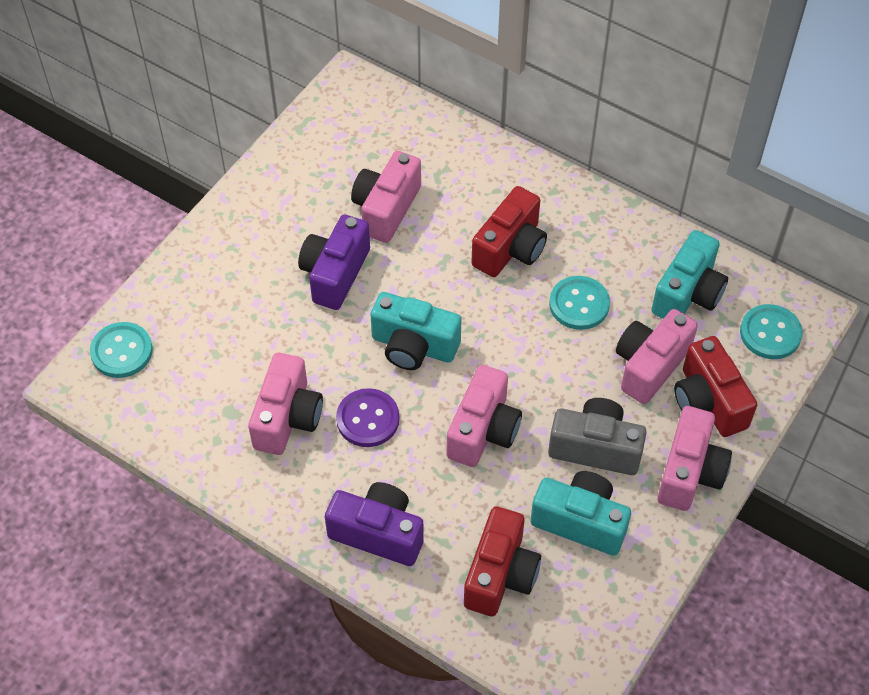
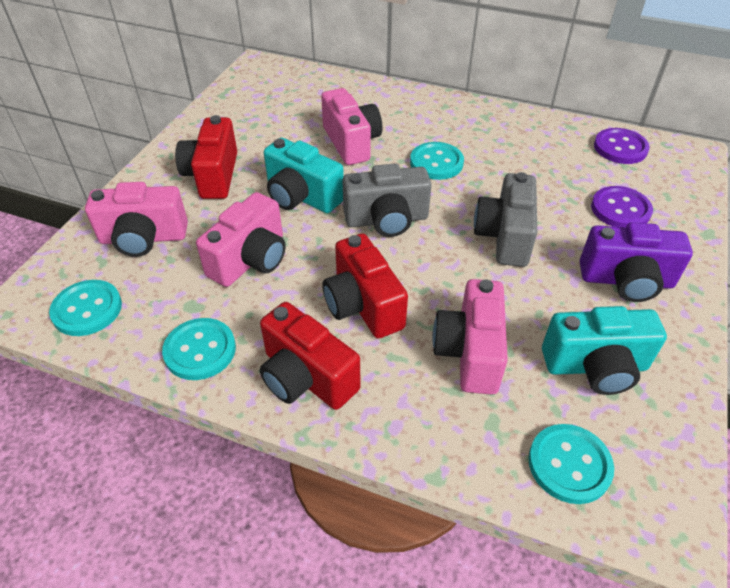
grey camera: [548,398,647,475] = 1 -> [342,164,432,237] [474,172,537,267] = 2
pink camera: [248,353,323,455] [351,151,421,243] [447,365,522,467] [616,309,698,404] [657,406,732,511] = 5 -> [85,182,188,257] [196,192,286,287] [321,88,382,165] [432,279,508,395] = 4
purple button: [336,388,399,447] = 1 -> [591,186,653,227] [594,128,650,164] = 2
purple camera: [298,215,370,310] [325,482,424,566] = 2 -> [580,222,693,302] = 1
turquoise button: [90,322,153,378] [549,276,610,330] [740,304,803,359] = 3 -> [49,280,122,336] [162,318,236,380] [410,142,464,180] [528,424,614,504] = 4
turquoise camera: [371,292,462,370] [530,471,631,556] [651,230,728,319] = 3 -> [264,138,344,213] [542,306,667,395] = 2

